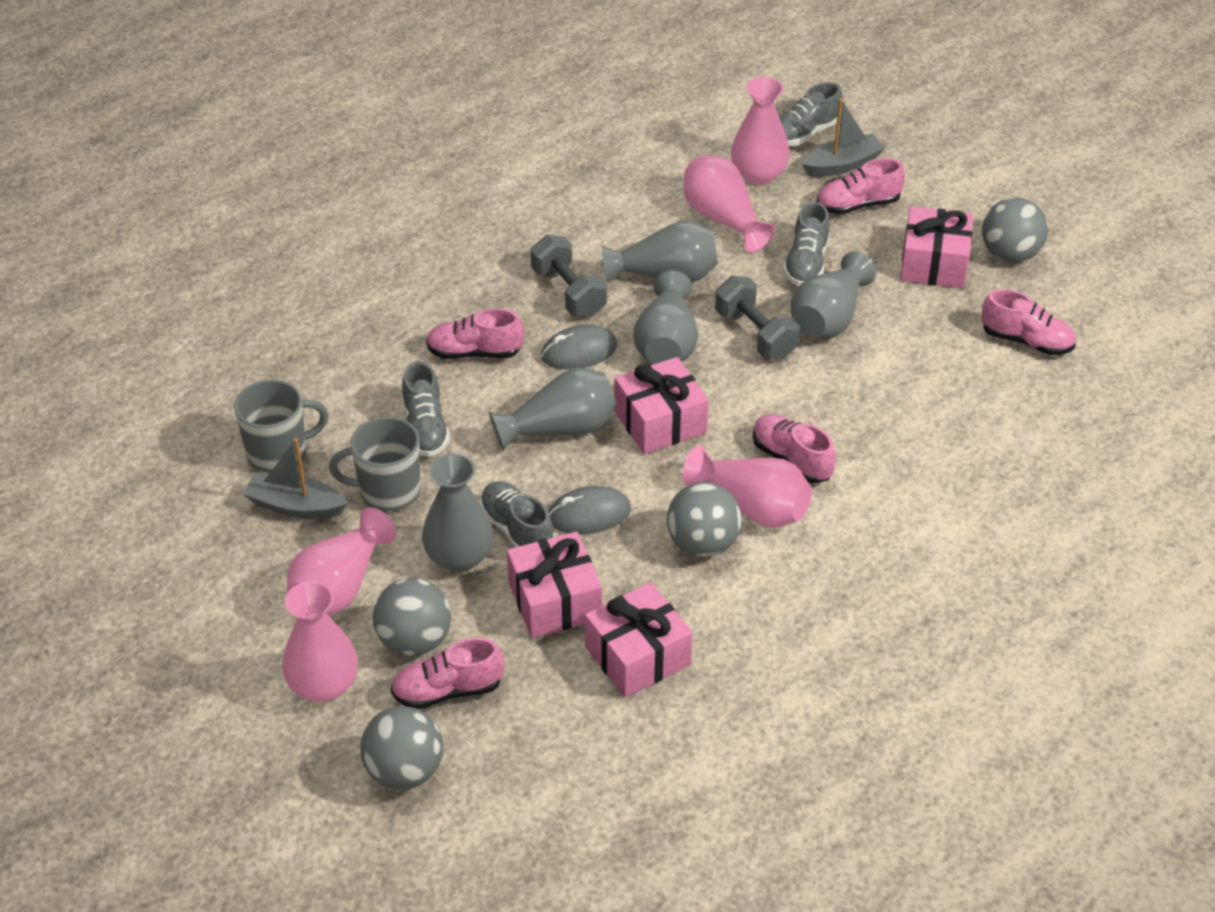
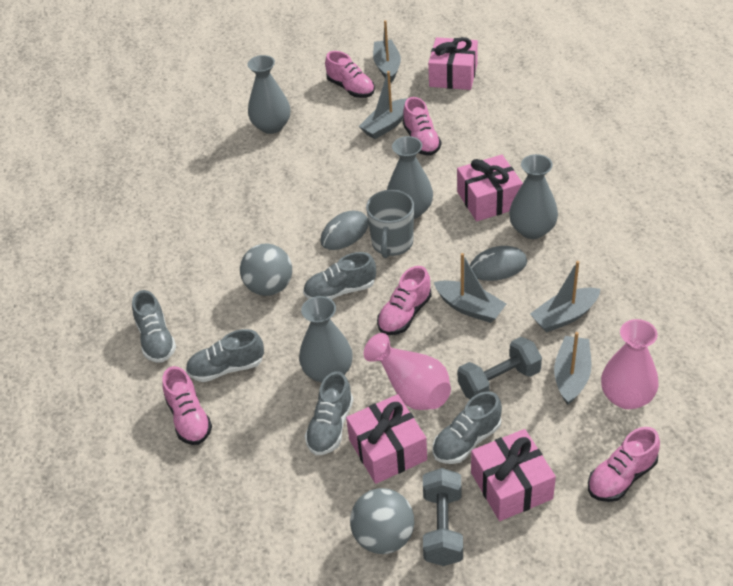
grey ball: [360,706,443,790] [373,577,451,656] [667,482,741,557] [982,197,1048,263] = 4 -> [240,243,292,296] [350,488,414,554] = 2
grey boat: [243,438,348,519] [802,99,885,177] = 2 -> [359,71,408,139] [373,20,401,83] [434,253,506,323] [530,261,600,333] [554,332,592,405] = 5
grey mug: [234,380,328,473] [329,417,420,511] = 2 -> [366,190,414,258] = 1
grey shoe: [402,361,450,457] [480,481,554,548] [779,82,843,146] [783,202,830,286] = 4 -> [132,290,176,363] [186,329,264,382] [303,252,376,300] [305,372,353,455] [433,391,502,464] = 5
grey vase: [422,453,494,572] [489,367,616,451] [601,221,718,283] [634,270,698,364] [791,251,876,339] = 5 -> [247,55,290,134] [299,296,353,383] [387,136,433,219] [509,154,558,239] = 4
pink vase: [282,581,358,702] [287,507,396,615] [683,445,812,528] [684,155,775,252] [731,77,790,185] = 5 -> [364,333,451,410] [601,319,659,409] = 2

